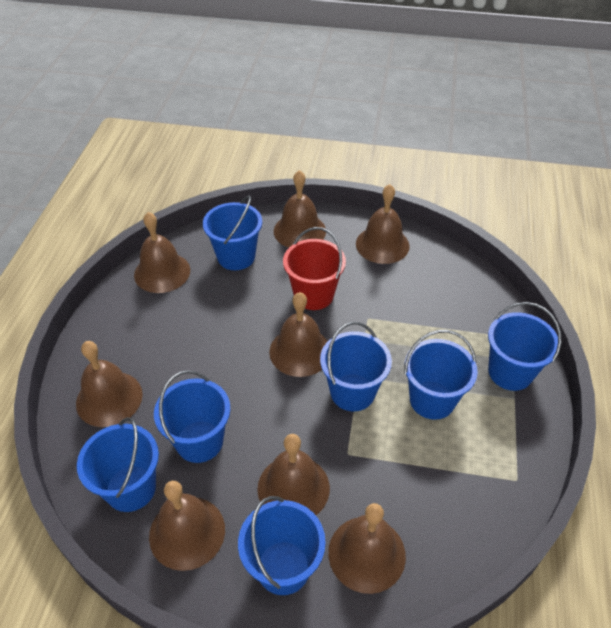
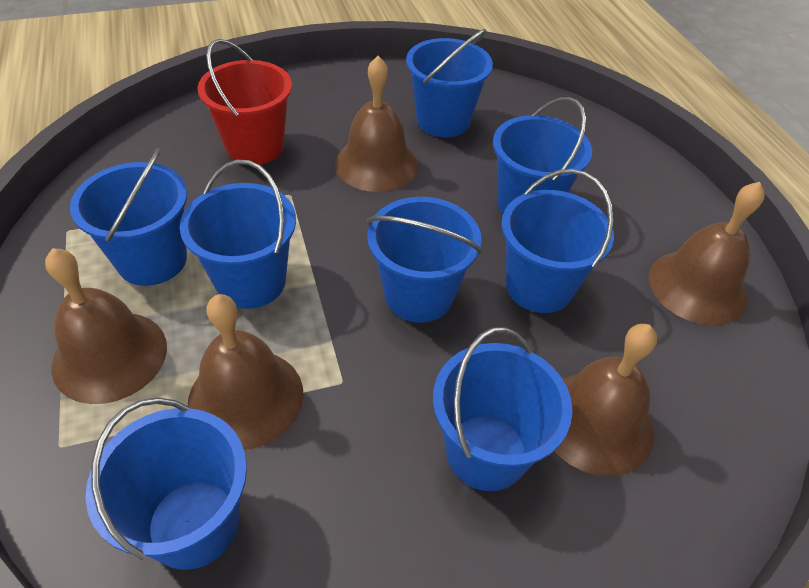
blue bucket: [77,417,159,512] [154,370,230,463] [203,195,262,270] [238,496,326,595] [320,322,392,411] [404,330,478,420] [488,302,561,391] = 7 -> [70,148,187,286] [86,397,247,570] [180,160,296,309] [367,197,482,323] [406,29,493,137] [433,327,573,491] [493,97,592,214] [501,169,614,313] = 8
brown bell: [76,341,143,427] [134,212,190,293] [149,481,225,571] [257,434,330,515] [269,292,328,377] [274,170,326,248] [328,503,406,594] [356,184,410,264] = 8 -> [45,248,167,404] [188,294,304,450] [335,56,418,192] [555,324,657,476] [649,182,765,325] = 5

